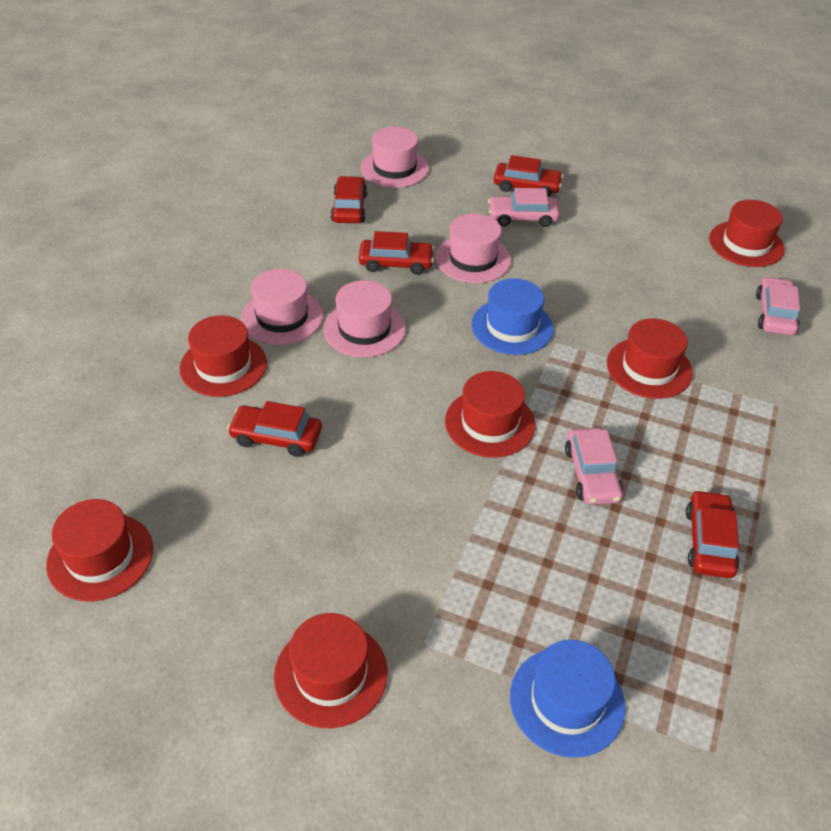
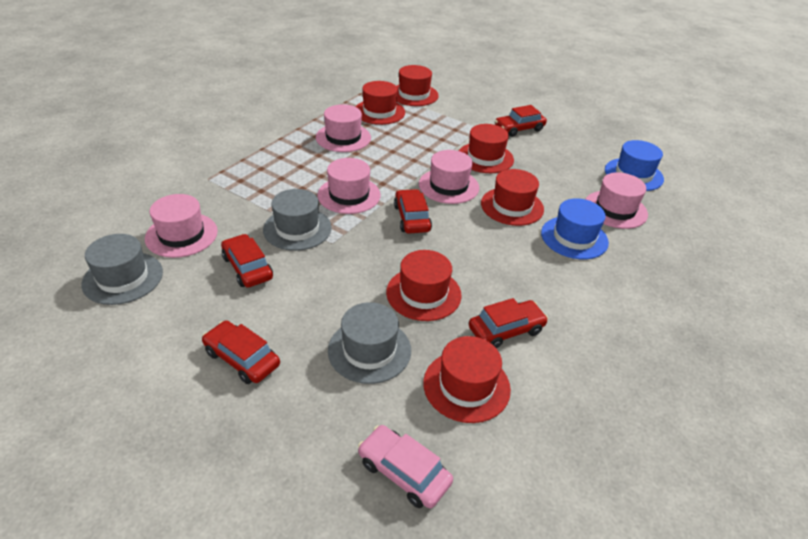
grey hat: none = 0 -> [81,234,163,305] [263,189,332,251] [328,302,411,384] = 3
pink car: [488,188,560,227] [565,428,623,505] [756,277,800,336] = 3 -> [358,425,453,509] = 1
pink hat: [241,269,323,345] [323,280,406,357] [361,127,429,188] [435,213,511,283] = 4 -> [145,194,218,258] [316,104,371,152] [318,158,381,214] [419,150,479,204] [585,172,648,229] = 5

